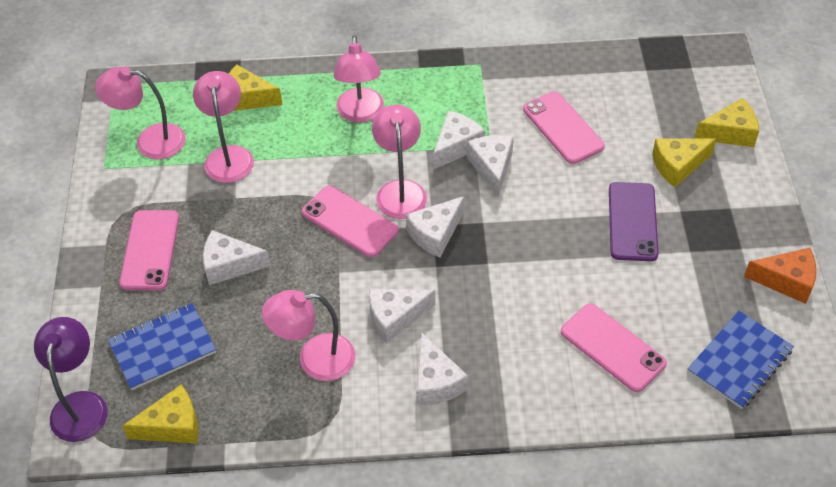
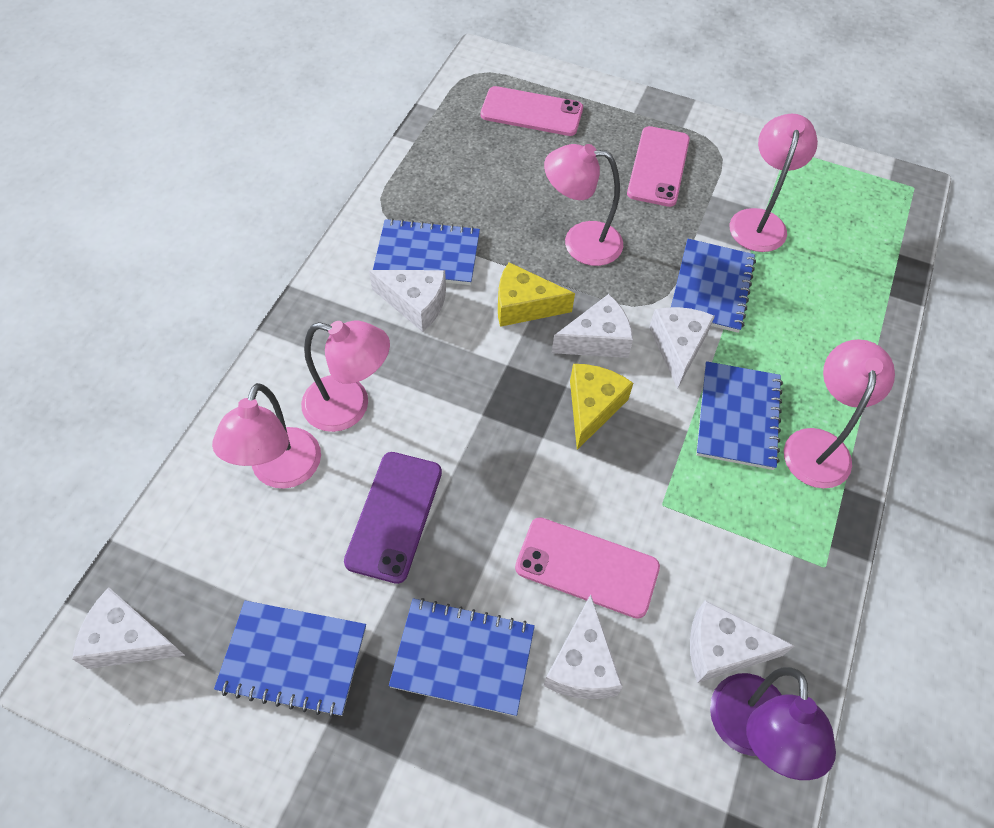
blue notebook: [108,303,216,390] [687,311,794,409] = 2 -> [214,601,366,718] [373,218,480,285] [389,598,535,716] [671,239,756,333] [696,361,783,470] = 5
orange cheese: [744,248,816,304] = 1 -> none = 0
pink phone: [119,210,179,290] [302,186,399,257] [523,92,605,164] [561,304,667,392] = 4 -> [481,86,583,136] [515,517,660,619] [627,126,690,207] = 3
yellow cheese: [122,384,199,444] [229,65,283,111] [652,138,716,187] [694,98,759,147] = 4 -> [498,262,575,327] [570,364,633,450] = 2

